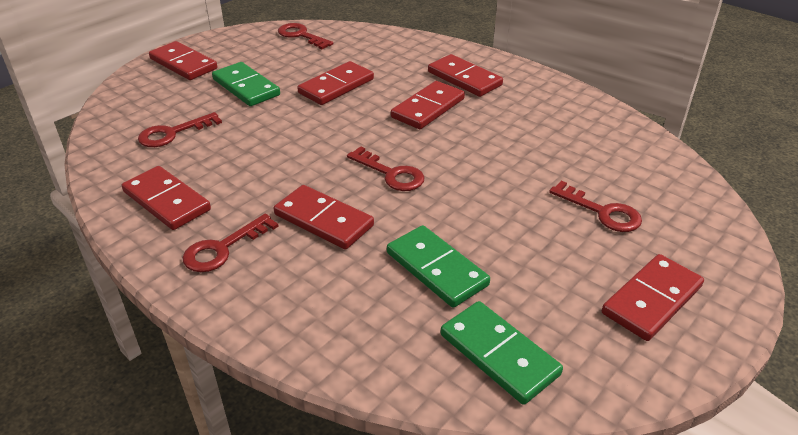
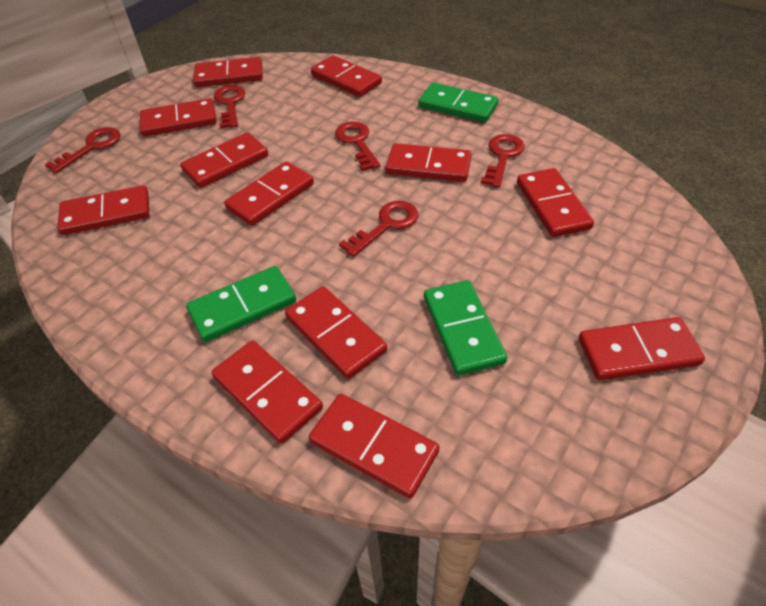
red domino: [122,166,211,230] [149,41,217,80] [274,185,374,249] [297,61,374,105] [391,81,465,129] [428,54,503,97] [602,254,704,341] = 7 -> [57,185,150,235] [140,98,217,137] [180,132,268,188] [193,57,263,87] [211,340,323,444] [224,161,314,226] [285,286,387,379] [309,394,439,498] [311,55,382,97] [386,143,471,182] [517,168,594,237] [579,317,705,380] = 12

